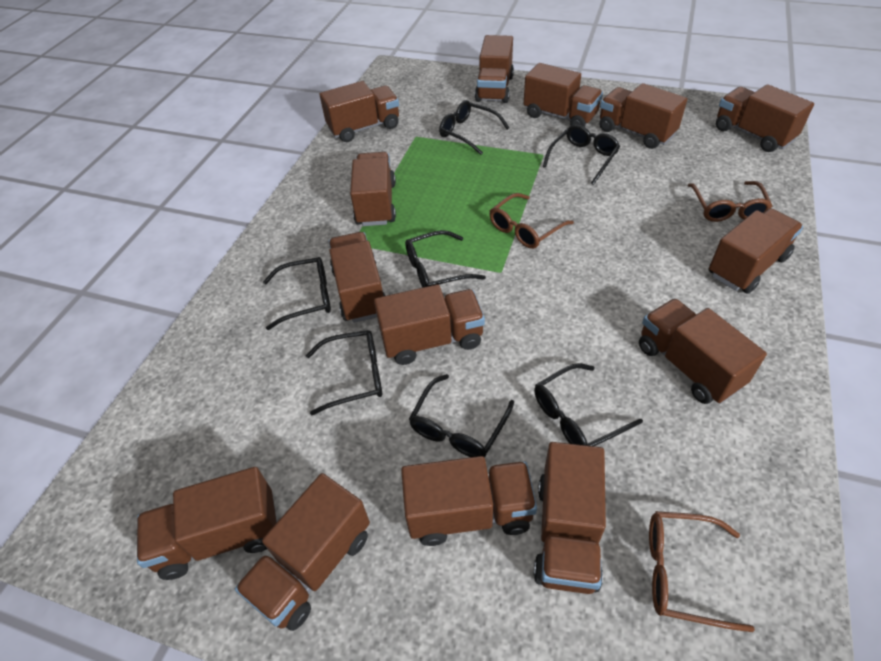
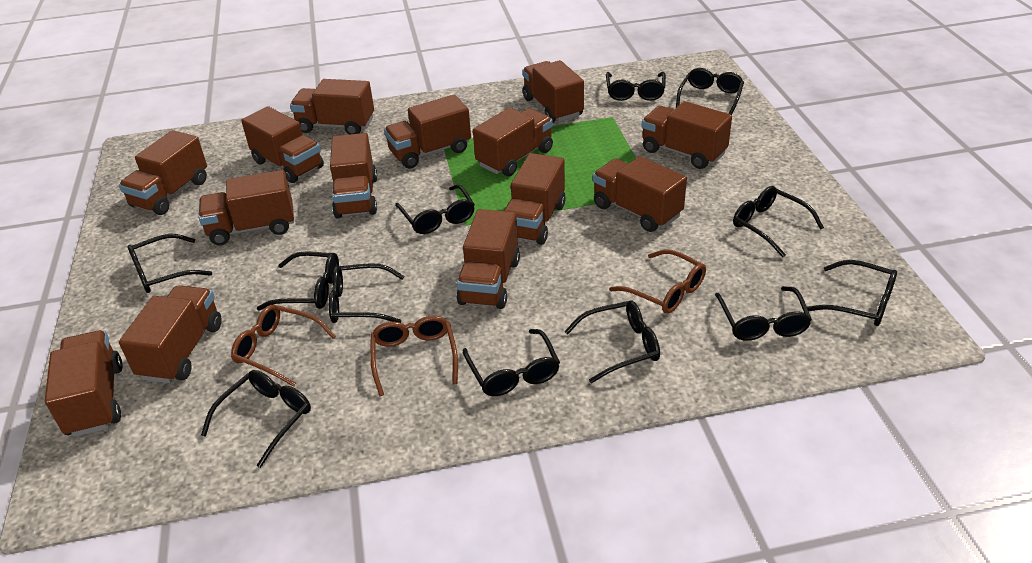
black glasses: [263,257,331,330] [306,330,382,415] [405,230,486,287] [409,374,514,457] [439,100,509,155] [534,363,643,446] [543,125,620,185] = 7 -> [128,234,212,293] [201,370,311,468] [257,251,339,311] [329,263,404,323] [395,184,475,234] [463,329,560,396] [564,300,660,383] [606,72,666,101] [676,68,744,115] [715,286,812,341] [733,186,824,257] [807,260,897,326] = 12

